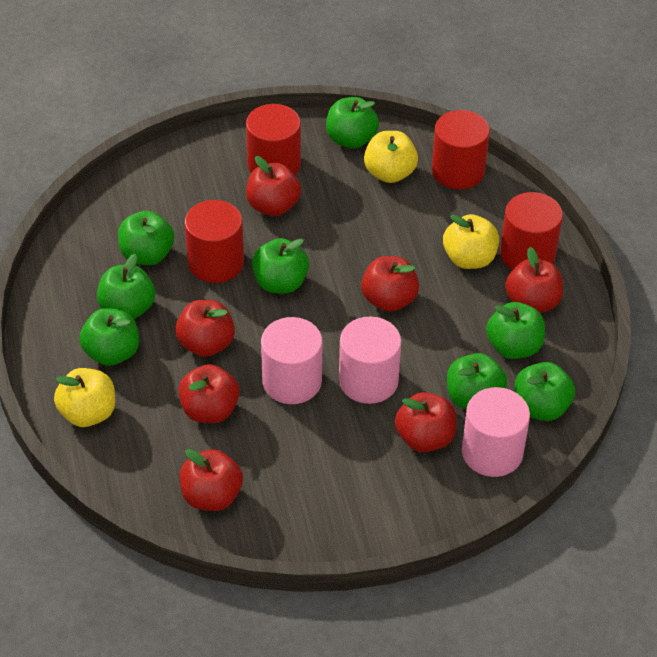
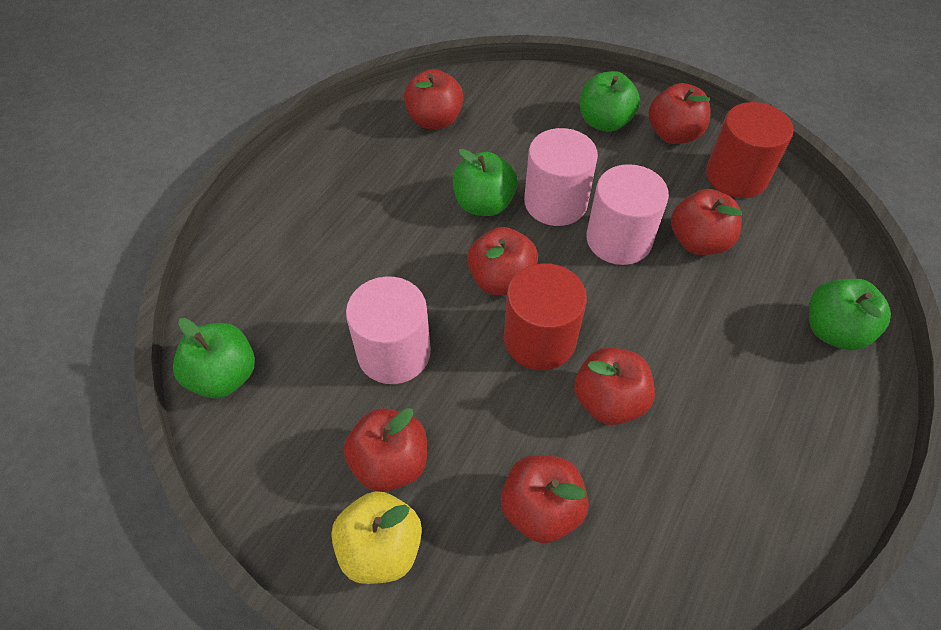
green apple: [80,308,139,366] [97,254,155,319] [118,211,174,265] [252,238,309,294] [326,97,379,149] [447,353,507,409] [486,302,545,359] [514,362,575,421] = 8 -> [173,318,255,399] [452,149,518,216] [580,71,640,132] [809,279,891,351] = 4
red cylinder: [184,200,244,283] [246,104,301,175] [431,110,490,189] [500,192,563,270] = 4 -> [504,263,587,370] [706,102,793,198] = 2
yellow apple: [54,368,115,427] [364,131,418,183] [443,214,499,269] = 3 -> [331,491,422,584] = 1

